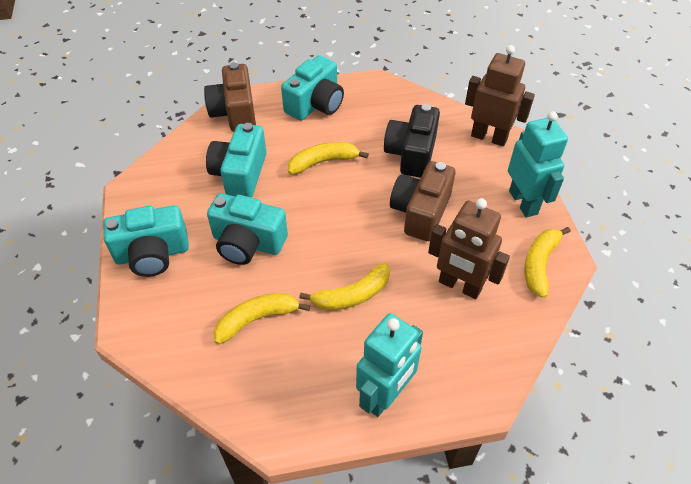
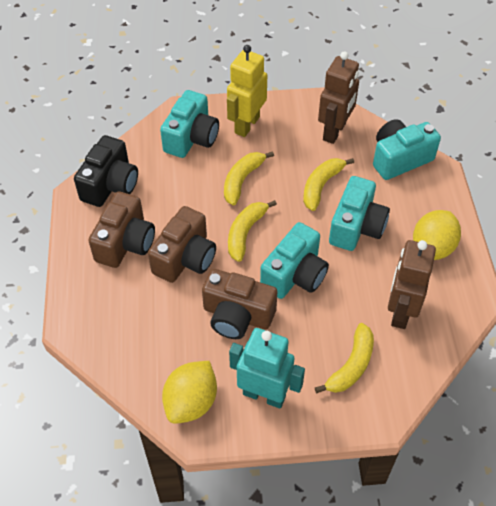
brown camera: [204,62,256,132] [390,161,455,241] = 2 -> [88,191,155,268] [148,206,216,283] [202,269,277,339] = 3
turquoise robot: [356,313,423,417] [508,111,568,217] = 2 -> [229,328,305,409] = 1
yellow lemon: none = 0 -> [162,361,217,424] [413,210,461,260] = 2
yellow robot: none = 0 -> [227,45,267,137] = 1

